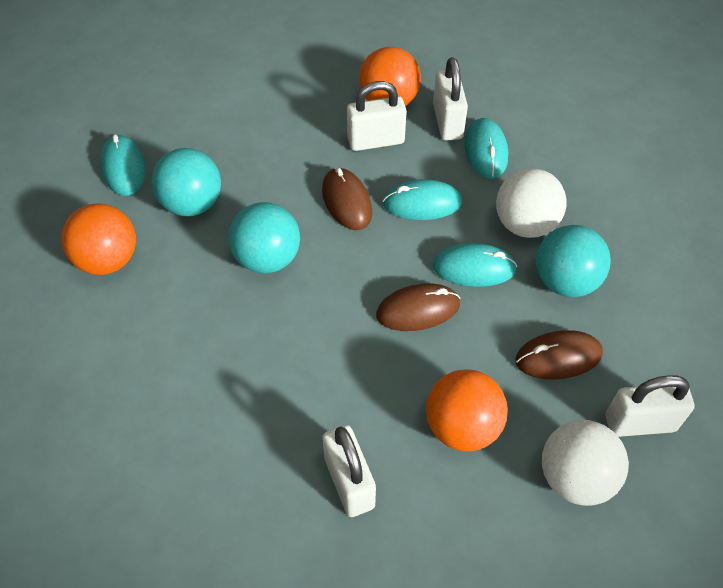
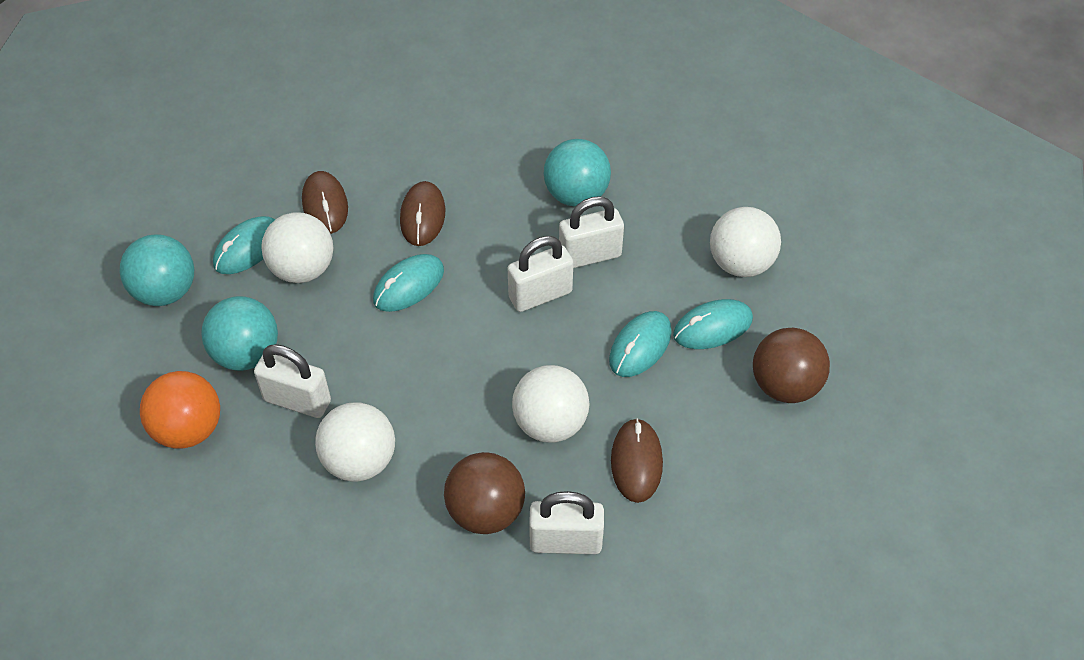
brown ball: none = 0 -> [444,452,525,534] [753,328,830,403] = 2
orange ball: [61,203,136,275] [359,47,421,106] [426,370,508,452] = 3 -> [140,371,220,448] = 1
white ball: [496,168,567,238] [542,420,629,506] = 2 -> [261,212,333,283] [315,402,395,482] [512,365,589,443] [710,207,781,277] = 4

